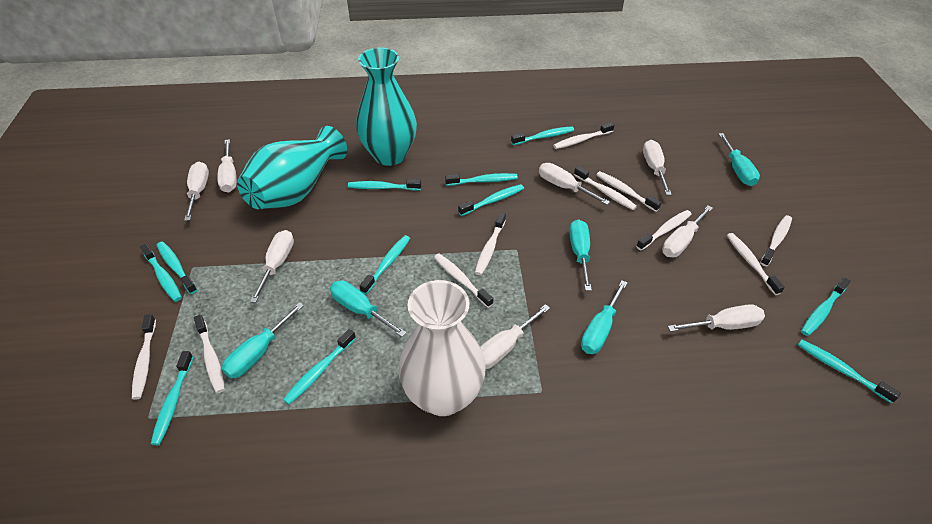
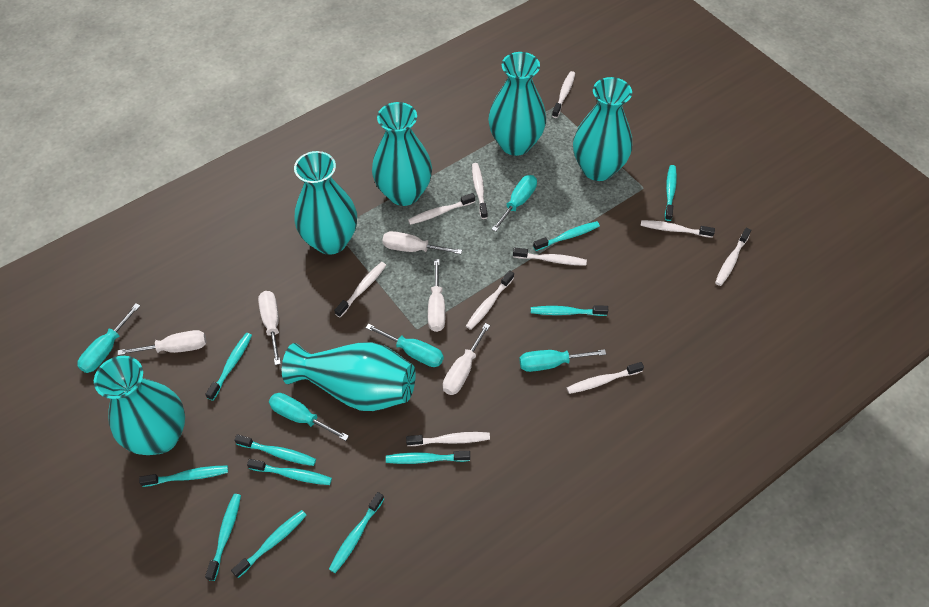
turquoise vase: [237,126,347,209] [356,48,417,166] = 2 -> [94,356,185,455] [282,342,416,411] [294,151,357,255] [372,102,432,206] [488,52,546,156] [573,77,632,181] = 6
white screwdriver: [184,162,209,221] [217,139,237,193] [250,230,294,303] [480,304,550,369] [539,163,610,205] [643,140,672,195] [662,205,713,257] [668,304,765,332] = 8 -> [118,330,206,355] [258,291,281,365] [382,231,462,254] [428,259,445,332] [443,323,490,395] = 5
white vase: [399,280,485,416] = 1 -> none = 0

